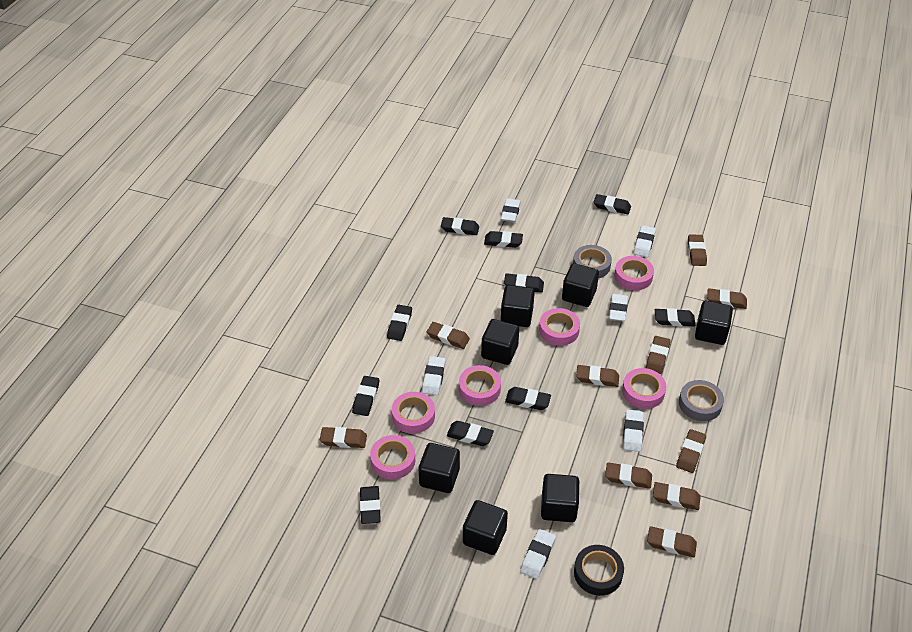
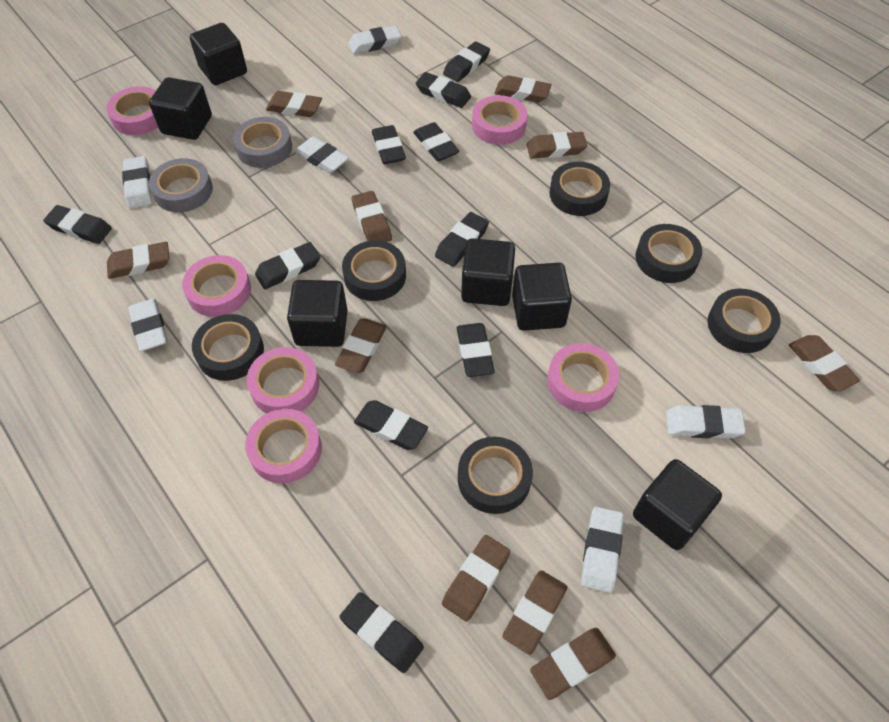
black cube: [419,443,460,493] [463,500,508,555] [481,319,519,365] [501,285,535,327] [541,474,579,522] [562,263,599,307] [695,301,733,345] = 7 -> [149,77,212,140] [190,23,247,85] [287,280,348,347] [461,238,515,306] [512,263,572,331] [633,459,722,550] = 6
black tape: [574,545,624,596] = 1 -> [192,314,264,381] [342,240,406,301] [458,437,533,514] [549,162,610,216] [635,224,702,283] [708,289,781,353] = 6

